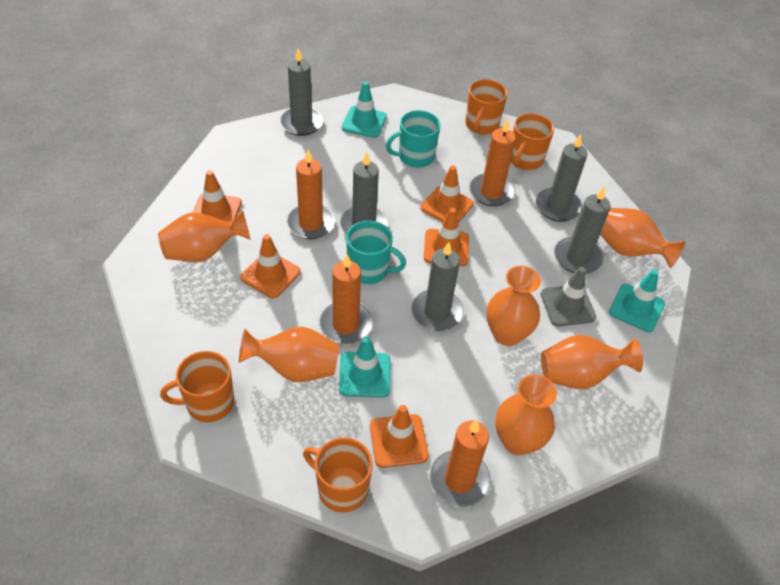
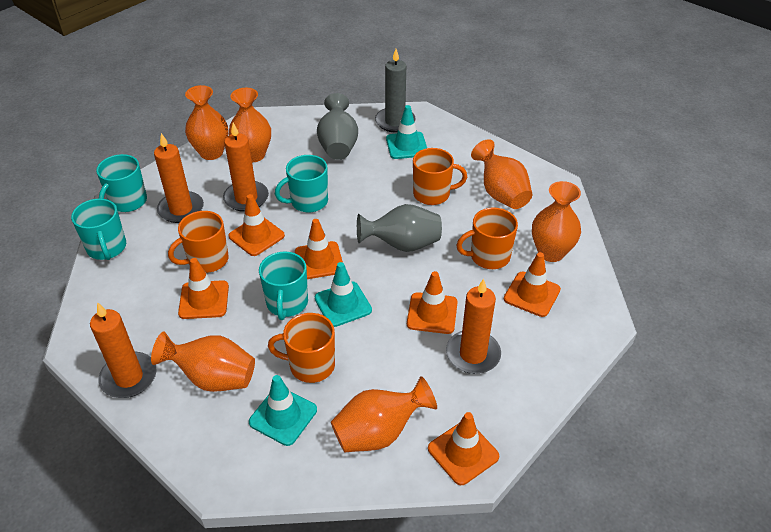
grey candle: [280,48,323,136] [340,152,388,235] [412,242,464,331] [536,134,587,222] [554,187,611,274] = 5 -> [375,49,416,133] = 1
grey traffic cone: [541,267,596,327] = 1 -> none = 0
grey vase: none = 0 -> [317,93,358,160] [357,204,442,252] = 2
orange traffic cone: [193,170,242,222] [240,234,301,298] [370,405,429,468] [420,166,474,223] [424,208,469,266] = 5 -> [178,258,229,319] [229,194,285,256] [295,219,343,279] [407,271,458,334] [428,412,499,485] [504,252,561,317] = 6
turquoise mug: [346,220,406,284] [386,110,440,168] = 2 -> [71,199,126,260] [96,154,147,212] [259,251,308,320] [275,155,328,213] = 4

